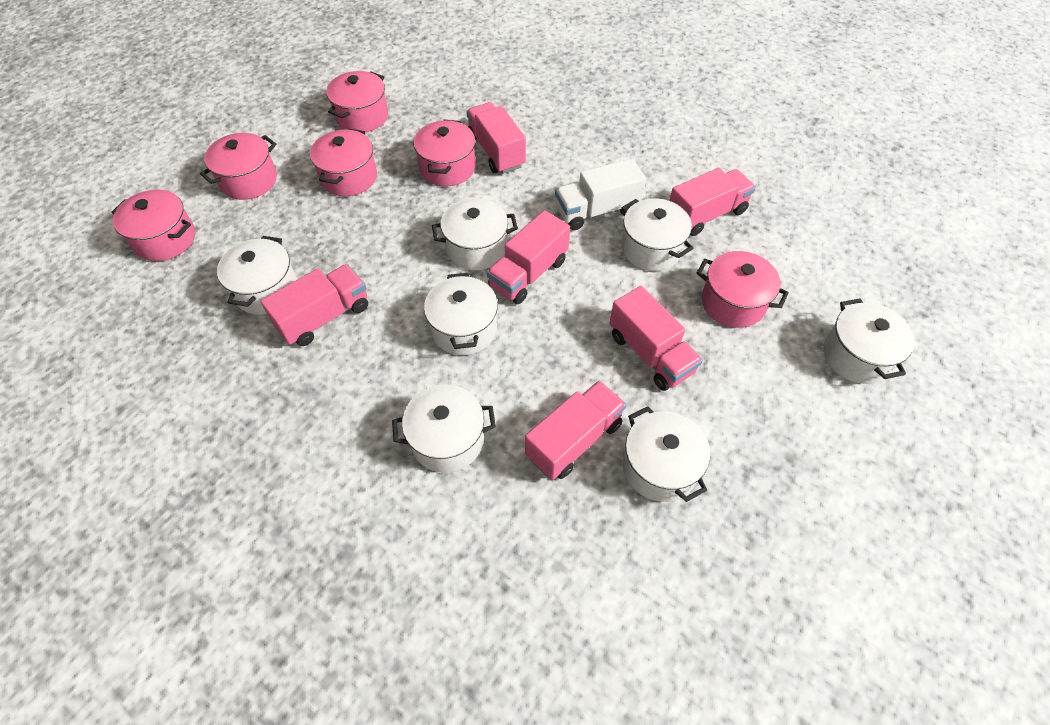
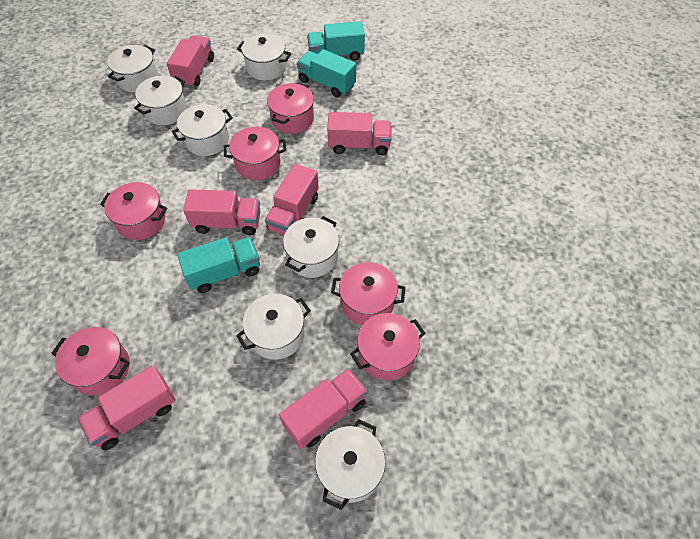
turquoise truck: none = 0 -> [177,237,260,293] [297,49,356,97] [307,21,365,61] = 3
white truck: [555,158,646,230] = 1 -> none = 0

